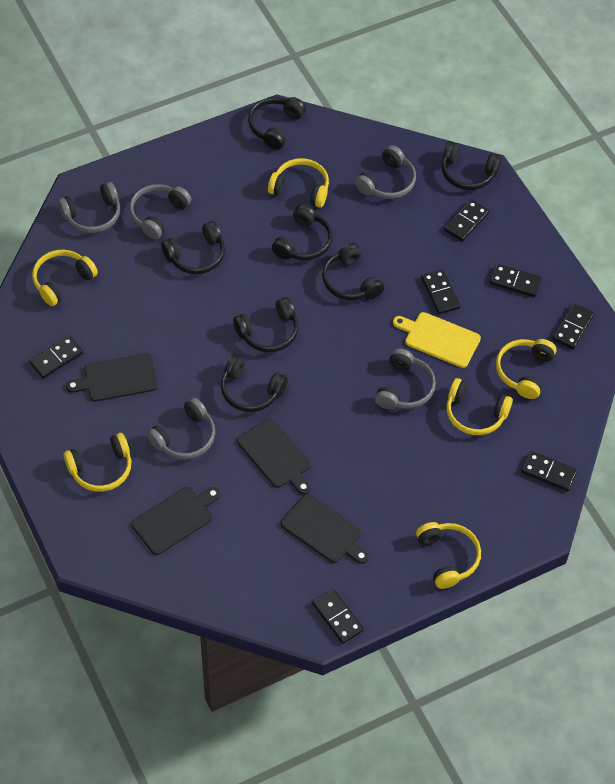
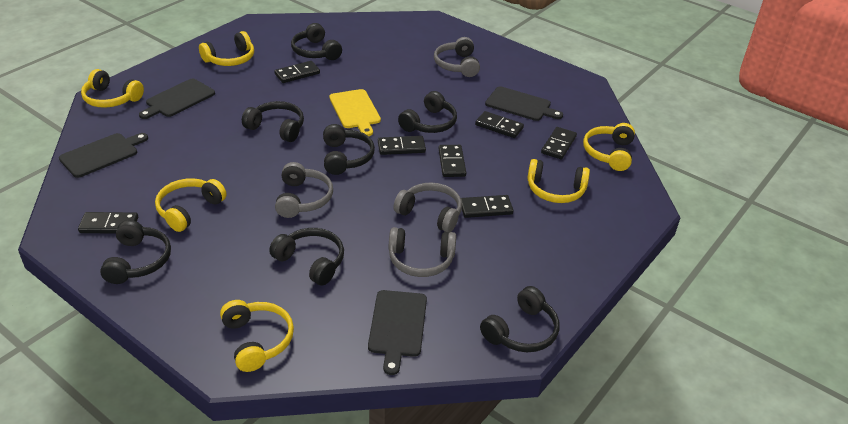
grey headphones: [58,182,120,233] [129,184,191,239] [146,397,215,459] [355,145,416,199] [375,348,436,410] = 5 -> [275,162,333,218] [389,227,456,277] [393,182,462,233] [434,37,480,77] = 4

